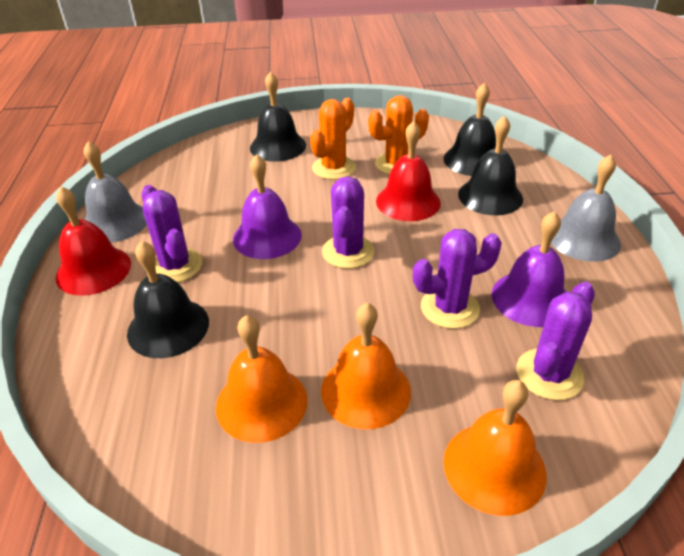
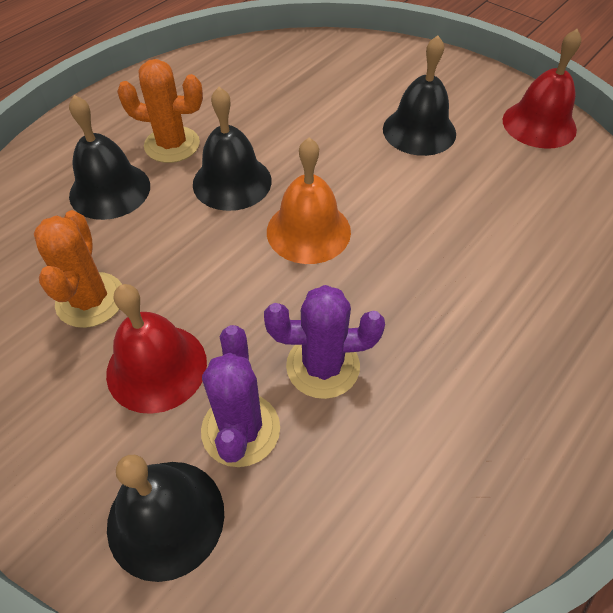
grey bell: [84,141,147,243] [551,155,621,262] = 2 -> none = 0
orange bell: [216,315,307,443] [321,303,411,429] [444,380,546,516] = 3 -> [267,137,351,264] = 1
purple bell: [233,154,302,259] [492,211,566,327] = 2 -> none = 0
purple cactus: [141,185,202,283] [322,176,375,269] [413,229,502,329] [516,282,595,400] = 4 -> [201,325,280,467] [264,285,385,399] = 2

